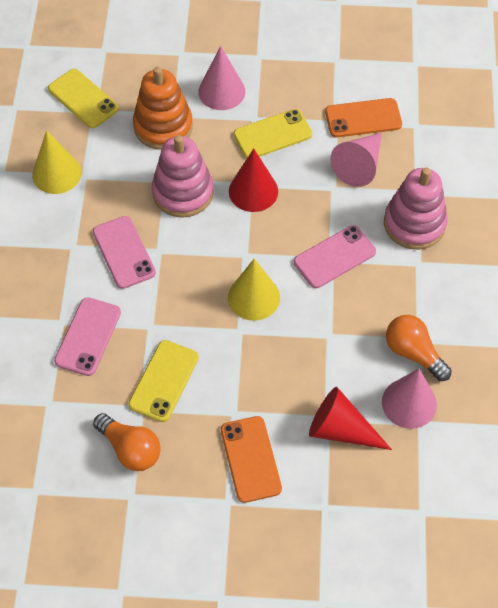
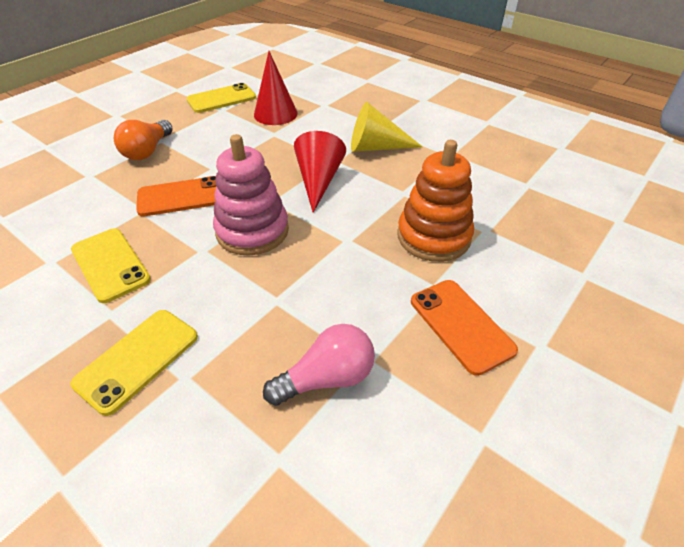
orange light bulb: [93,413,161,471] [386,315,452,381] = 2 -> [114,120,173,160] = 1
pink cone: [198,46,245,110] [330,133,382,187] [382,369,437,429] = 3 -> none = 0
pink light bulb: none = 0 -> [263,324,375,406] = 1
pink phone: [54,297,121,376] [93,216,156,289] [294,225,376,288] = 3 -> none = 0
pink stacking toy: [152,135,214,218] [384,168,448,250] = 2 -> [213,134,289,256] = 1
yellow cone: [32,130,82,194] [228,258,280,321] = 2 -> [351,102,423,152] = 1

